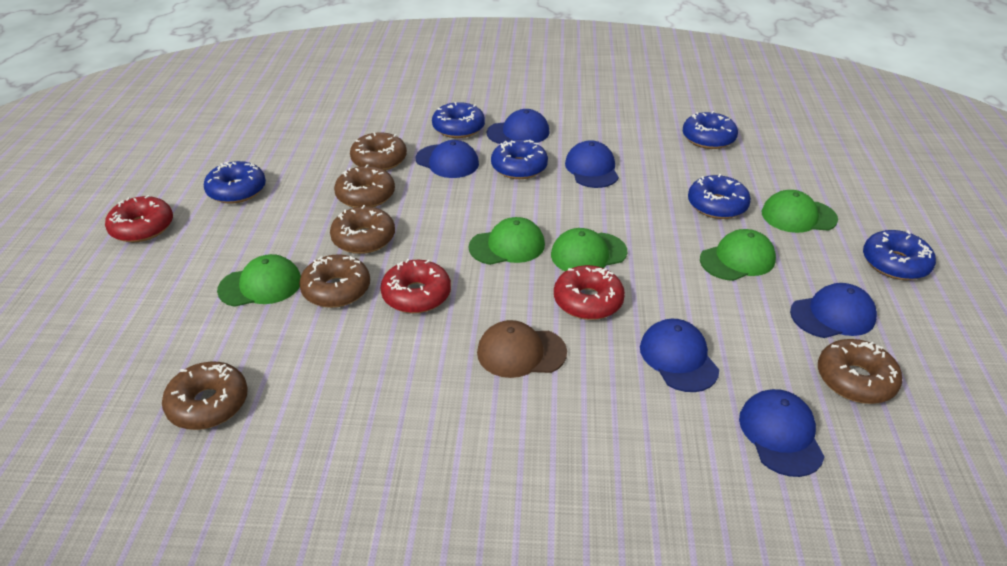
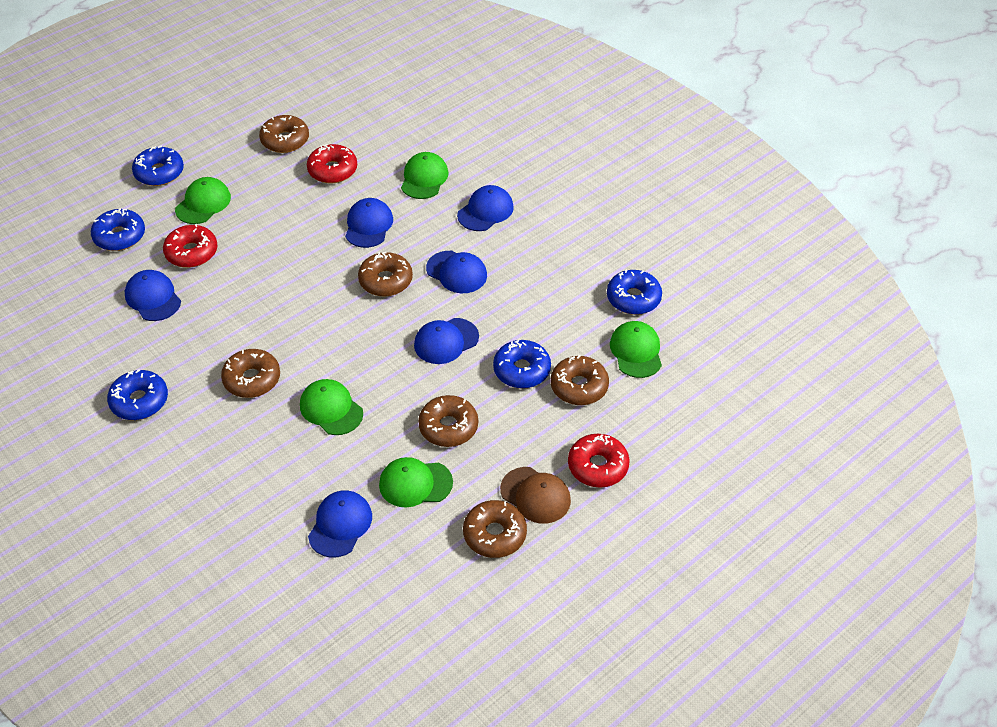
blue donut: [204,161,266,204] [432,102,485,138] [491,140,548,179] [683,111,738,149] [688,174,751,219] [863,230,936,280] = 6 -> [91,208,145,251] [107,369,168,420] [132,146,184,186] [493,340,551,388] [607,270,662,315] = 5

